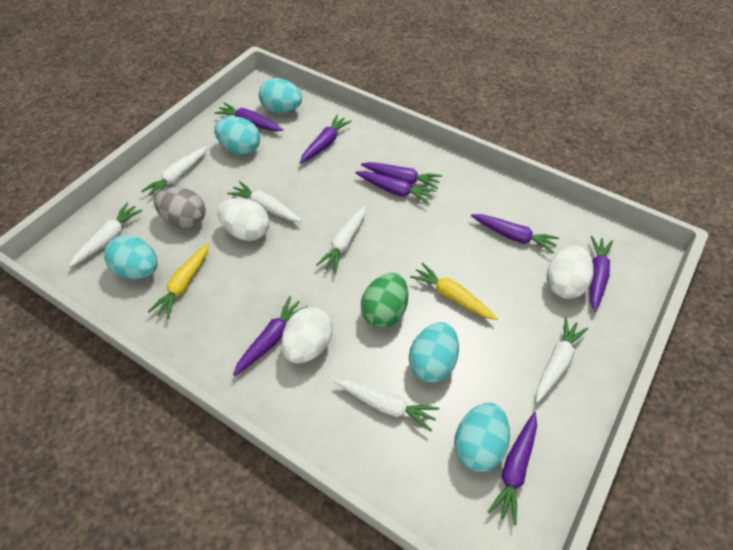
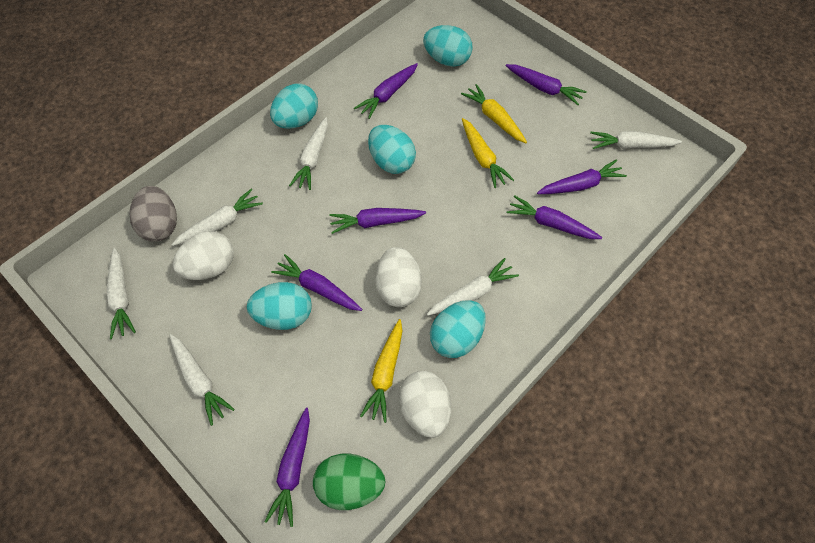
purple carrot: [214,103,283,131] [233,296,308,376] [300,115,352,164] [355,171,436,204] [361,162,442,189] [471,214,559,253] [488,412,537,525] [591,236,613,312] = 8 -> [264,408,310,527] [271,254,363,311] [329,208,426,234] [354,63,418,119] [506,64,587,105] [507,195,602,239] [537,160,627,194] = 7
yellow carrot: [148,243,209,319] [410,262,498,320] = 2 -> [360,319,403,423] [461,84,527,143] [462,118,514,188] = 3

